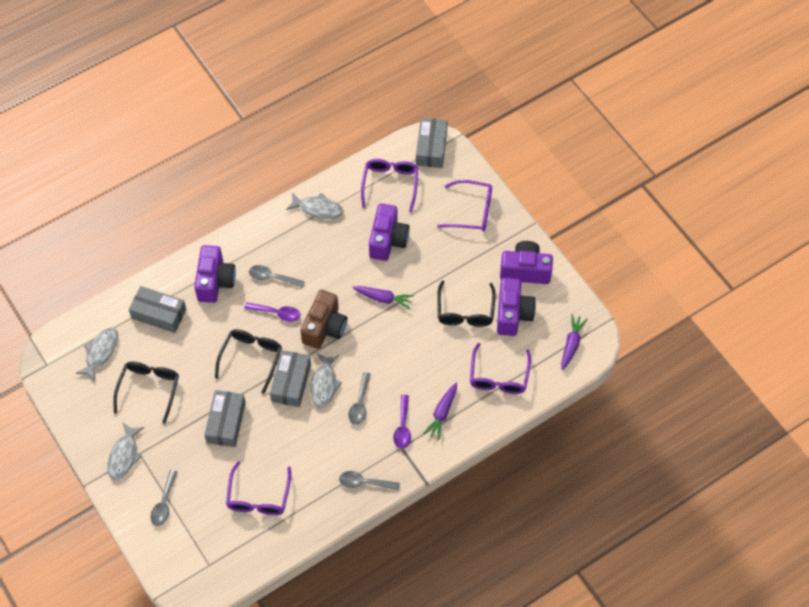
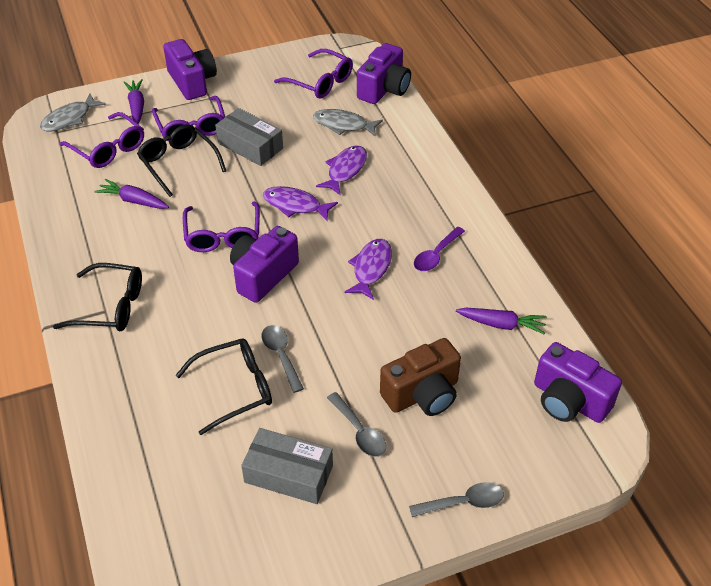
grey box: [129,286,187,333] [204,390,246,447] [270,350,311,407] [416,118,448,168] = 4 -> [215,108,283,166] [241,428,333,504] = 2
grey fish: [76,328,118,381] [107,422,144,480] [286,193,343,219] [310,353,342,408] = 4 -> [40,93,106,131] [313,109,383,137] = 2
grey spoon: [150,470,178,526] [249,265,305,288] [339,471,400,490] [348,372,371,425] = 4 -> [262,325,304,393] [327,392,386,457] [409,482,504,517] = 3
purple fish: none = 0 -> [263,186,338,221] [316,145,367,195] [345,239,392,300] = 3
purple spoon: [244,302,300,322] [393,395,411,449] = 2 -> [414,227,465,271] = 1

